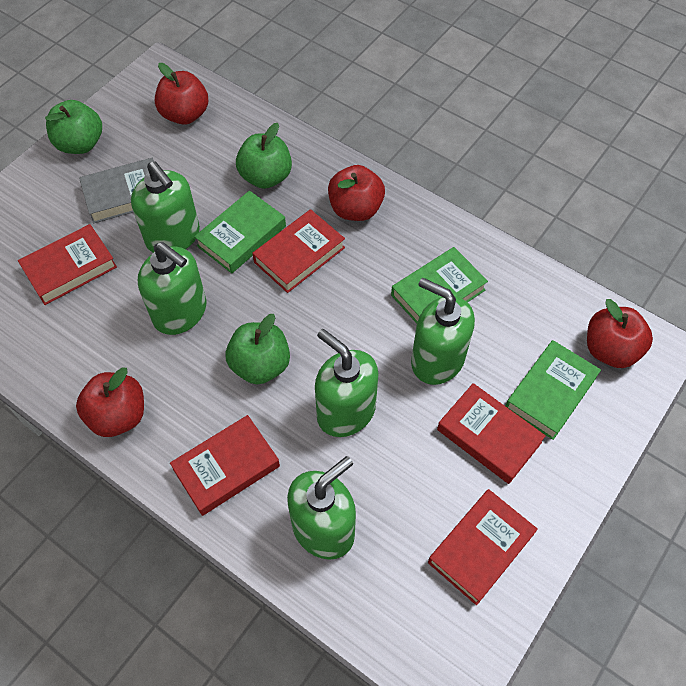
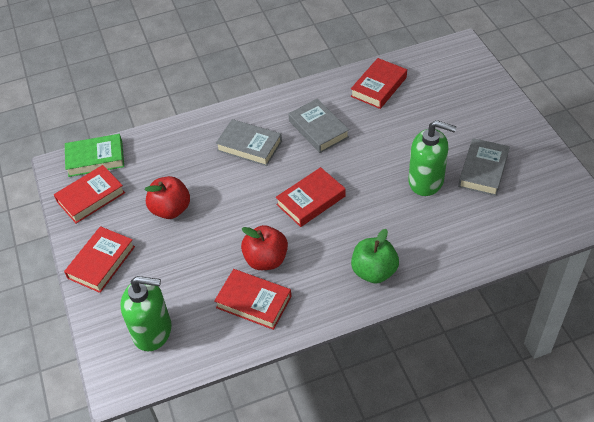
green apple: [45,100,102,154] [226,314,290,384] [236,123,292,189] = 3 -> [351,229,399,284] = 1
green book: [194,191,286,273] [391,247,488,323] [505,340,601,440] = 3 -> [65,134,124,177] = 1
green soap dispenser: [131,161,200,253] [138,242,207,335] [287,456,356,560] [315,329,379,437] [411,278,475,385] = 5 -> [120,276,172,351] [408,120,457,196] = 2
grey book: [79,158,154,224] = 1 -> [216,119,282,166] [288,99,349,153] [458,138,510,196] = 3
red apple: [76,367,144,437] [155,63,208,125] [328,165,385,221] [587,299,653,368] = 4 -> [145,176,190,219] [241,225,288,270] = 2

